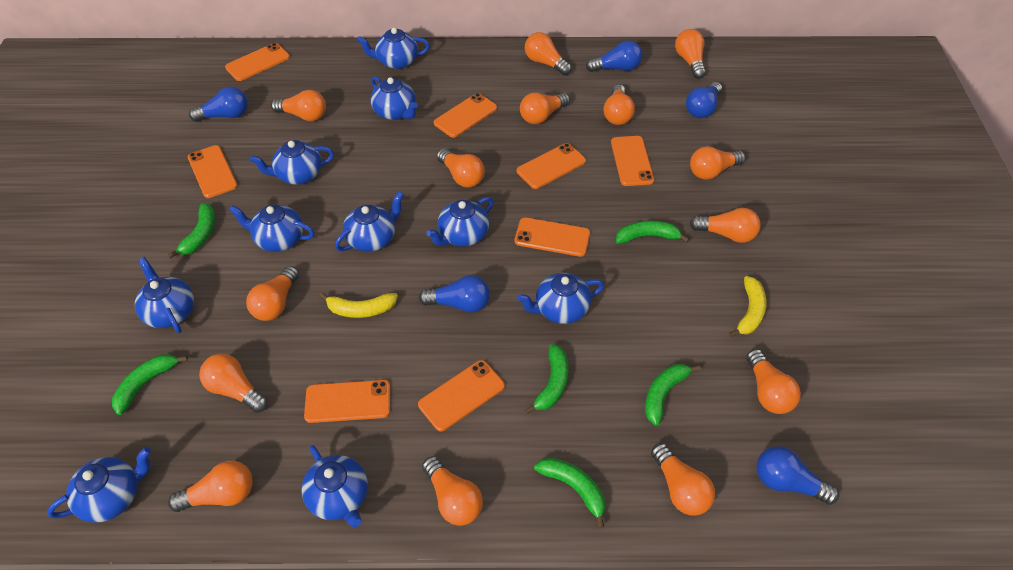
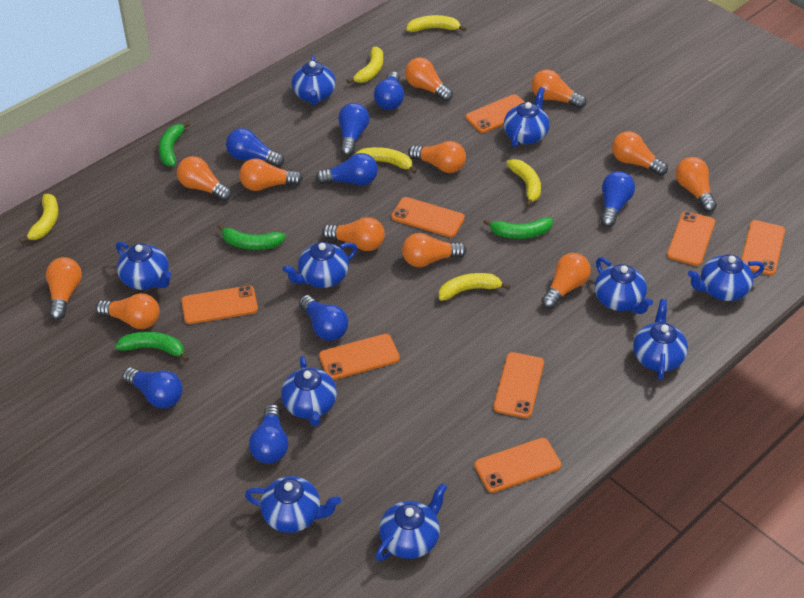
blue light bulb: [189,87,248,122] [419,275,490,313] [586,40,642,72] [686,82,722,118] [756,446,839,505] = 5 -> [122,367,183,408] [226,128,284,167] [249,404,288,464] [299,295,348,341] [316,153,378,185] [338,103,369,156] [374,71,404,110] [601,171,635,227] = 8
green banana: [112,354,188,415] [168,203,215,258] [525,344,568,414] [534,458,605,529] [616,221,689,244] [645,364,701,426] = 6 -> [115,331,189,362] [159,121,190,166] [217,224,286,250] [483,217,553,239] = 4
orange light bulb: [168,461,253,512] [199,354,268,413] [246,266,299,321] [271,90,326,121] [422,456,483,526] [437,149,485,188] [520,93,570,124] [525,32,572,75] [604,84,635,125] [651,443,715,516] [675,29,706,79] [690,146,746,180] [690,208,761,243] [746,349,801,414] = 14 -> [46,257,82,320] [96,293,160,329] [177,156,232,201] [239,158,303,191] [322,217,385,251] [402,233,467,267] [405,58,453,101] [408,141,466,173] [531,69,587,109] [541,253,591,309] [612,131,668,176] [676,157,717,212] = 12
yellow banana: [320,292,398,318] [729,276,767,337] = 2 -> [20,194,59,243] [347,47,383,83] [355,147,417,174] [406,15,466,32] [439,273,510,301] [506,159,541,207] = 6

